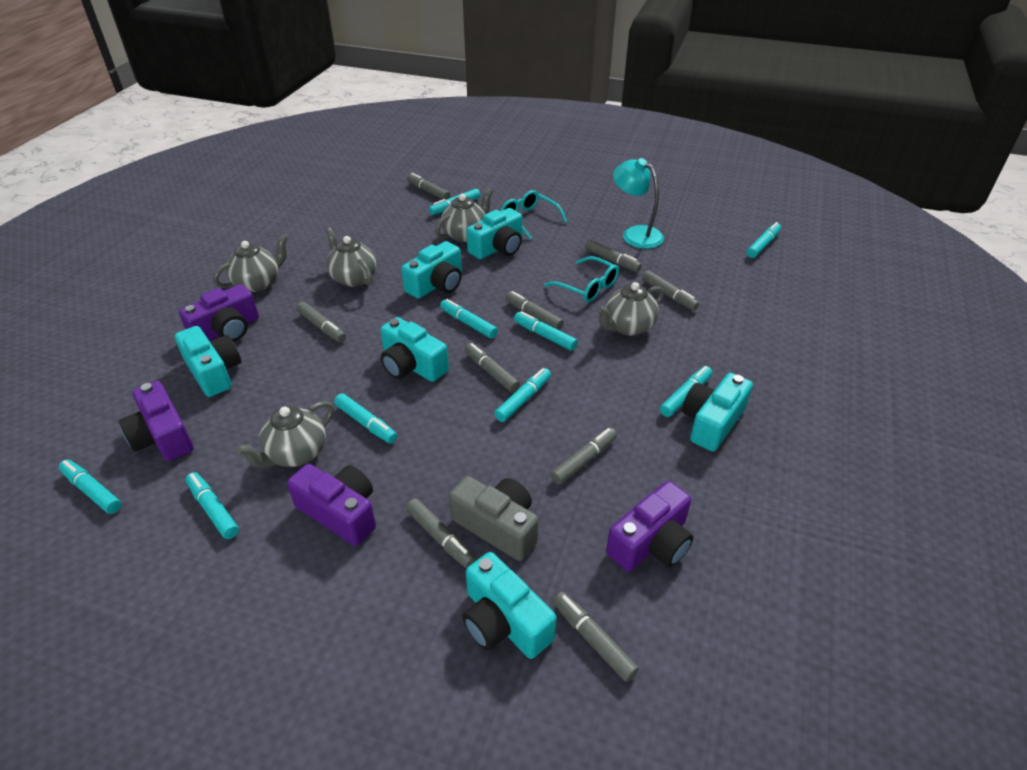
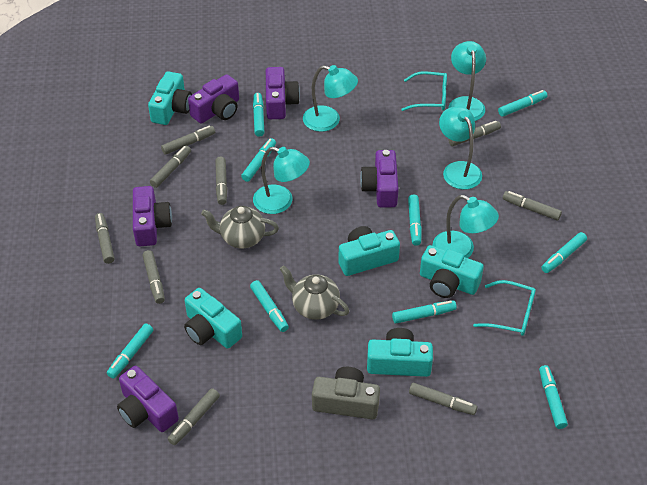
grey teapot: [213,234,288,292] [236,401,334,468] [325,227,376,287] [435,188,493,242] [596,282,664,336] = 5 -> [201,206,279,248] [280,265,349,320] = 2
purple camera: [119,381,193,461] [179,284,259,342] [287,464,376,546] [606,481,694,572] = 4 -> [117,366,179,432] [133,186,172,246] [188,74,239,123] [266,67,300,119] [360,150,399,207] = 5
turquoise camera: [175,326,241,397] [380,317,449,382] [401,241,462,299] [462,552,557,659] [466,208,522,259] [682,373,753,452] = 6 -> [148,71,192,125] [184,288,242,349] [338,226,400,276] [367,328,433,377] [420,245,484,298] = 5
turquoise lamp: [613,158,664,249] = 1 -> [253,147,310,214] [303,65,358,132] [433,195,499,258] [439,106,482,189] [449,41,486,121] = 5

